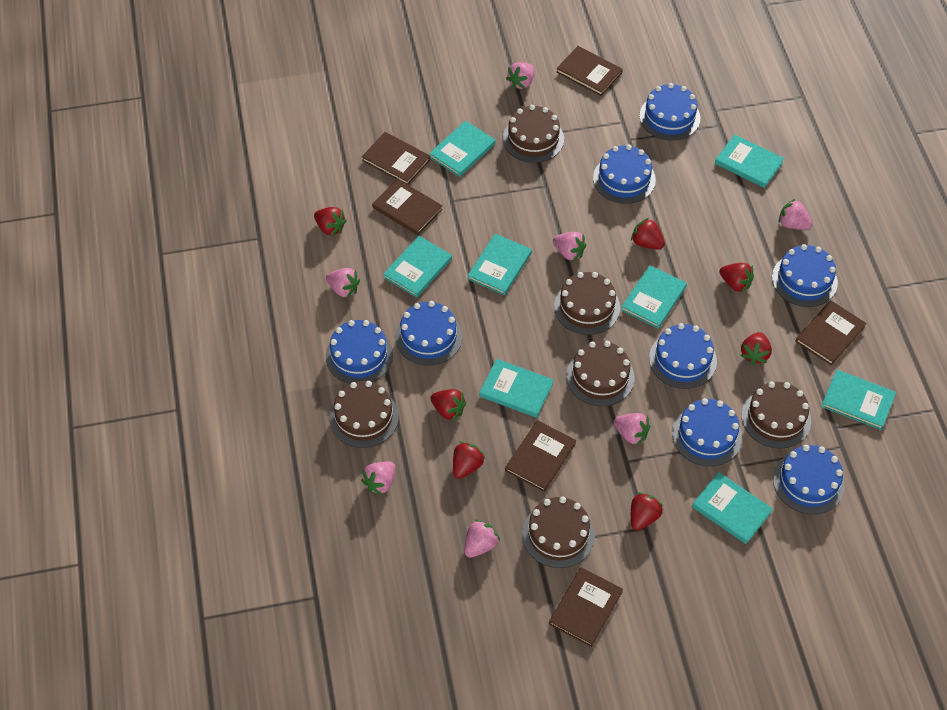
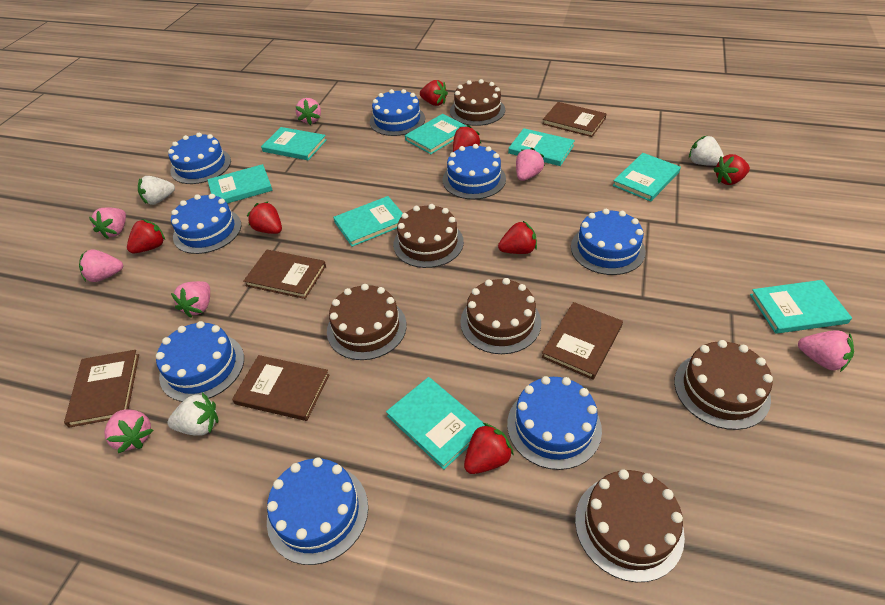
brown book: [362,132,431,185] [372,179,443,235] [505,420,576,492] [549,567,623,647] [556,46,623,96] [795,300,867,365] = 6 -> [64,350,139,427] [232,355,330,421] [244,250,326,299] [542,302,623,380] [543,102,607,137] = 5
white strawberry: none = 0 -> [138,176,175,205] [167,392,218,436] [689,136,724,166] = 3

